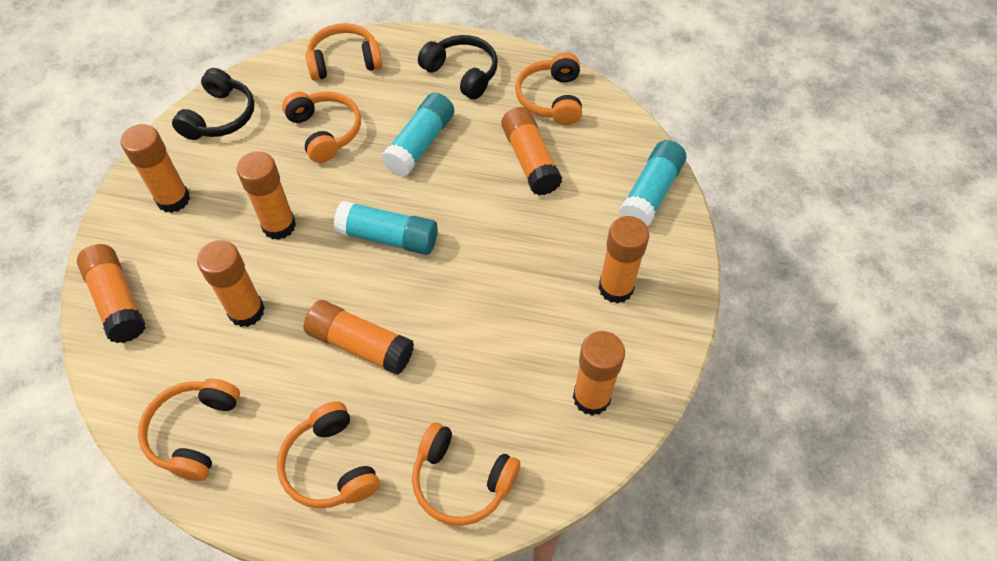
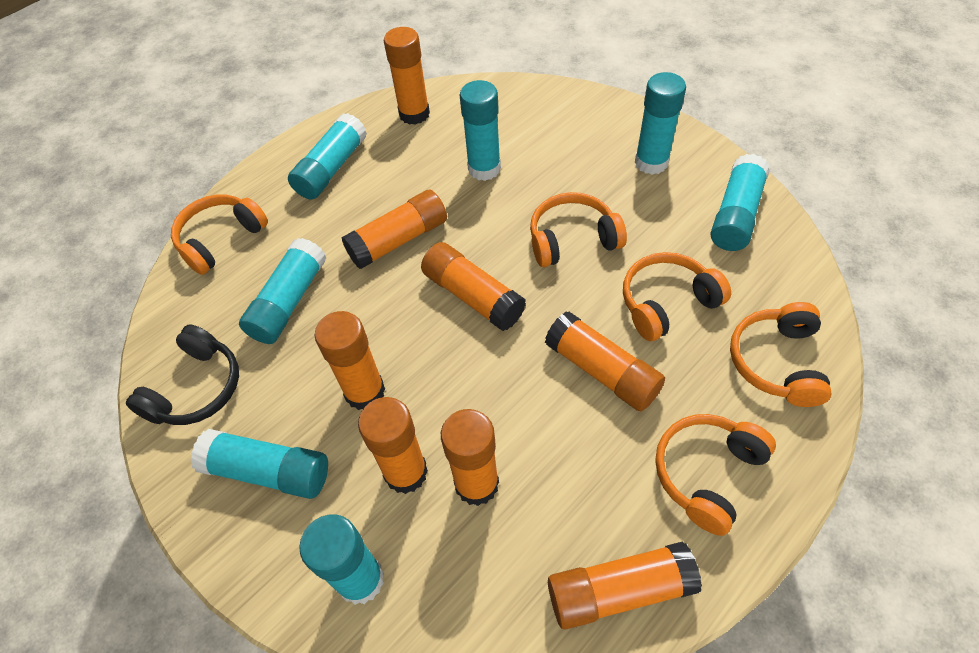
black headphones: [172,68,255,140] [418,35,498,99] = 2 -> [126,324,239,425] = 1
orange headphones: [138,379,240,481] [277,401,380,508] [282,92,361,163] [306,23,382,81] [412,422,520,526] [515,53,582,125] = 6 -> [171,194,268,275] [530,192,627,267] [623,252,731,341] [655,414,776,536] [730,302,832,407] = 5
turquoise glue stick: [334,201,438,255] [381,93,454,176] [619,140,686,227] = 3 -> [191,429,328,499] [239,238,327,344] [288,113,367,200] [299,514,384,605] [460,80,501,181] [635,72,686,175] [711,154,770,251] = 7

